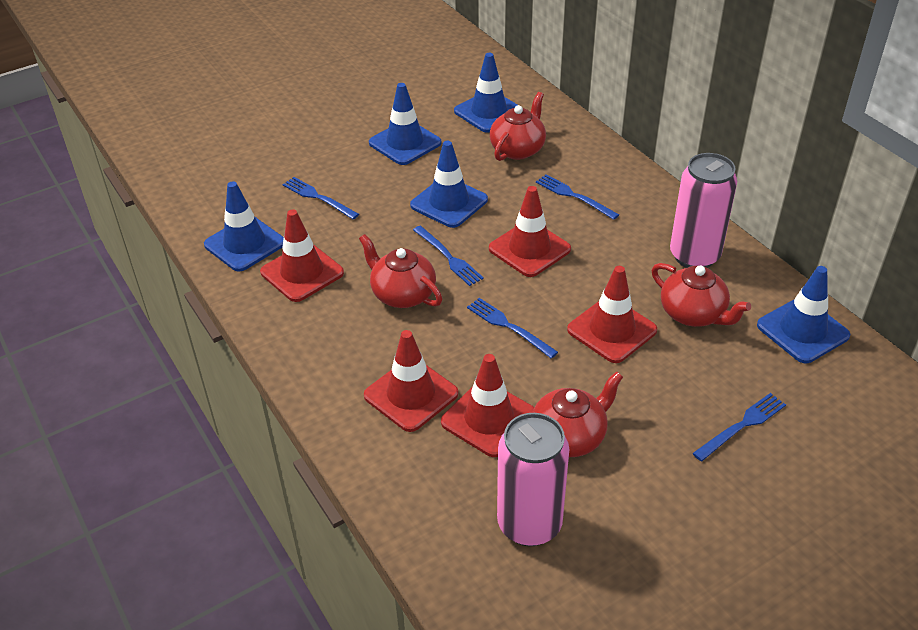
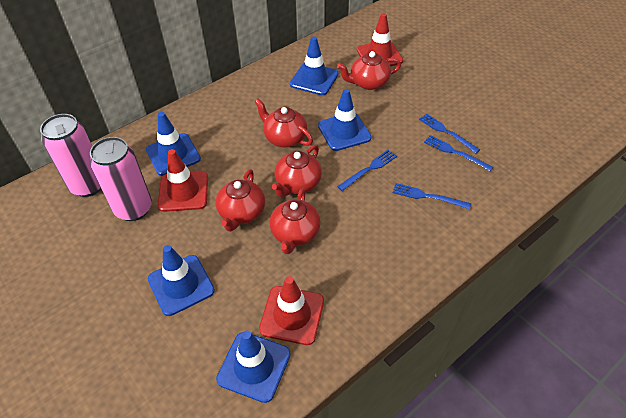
blue fork: [283,177,359,219] [413,226,484,286] [467,298,558,358] [536,174,619,220] [693,393,786,461] = 5 -> [337,150,397,191] [393,183,471,209] [419,114,480,153] [424,135,493,171] = 4
red teapot: [359,234,442,308] [490,92,546,161] [532,371,623,457] [652,263,751,327] = 4 -> [216,169,265,232] [254,98,313,147] [270,188,320,254] [272,145,322,197] [337,51,401,90] = 5
red traffic cone: [260,209,344,302] [364,330,458,432] [441,354,535,457] [489,186,571,277] [567,266,657,363] = 5 -> [158,149,208,212] [259,276,324,345] [357,13,403,66] = 3

